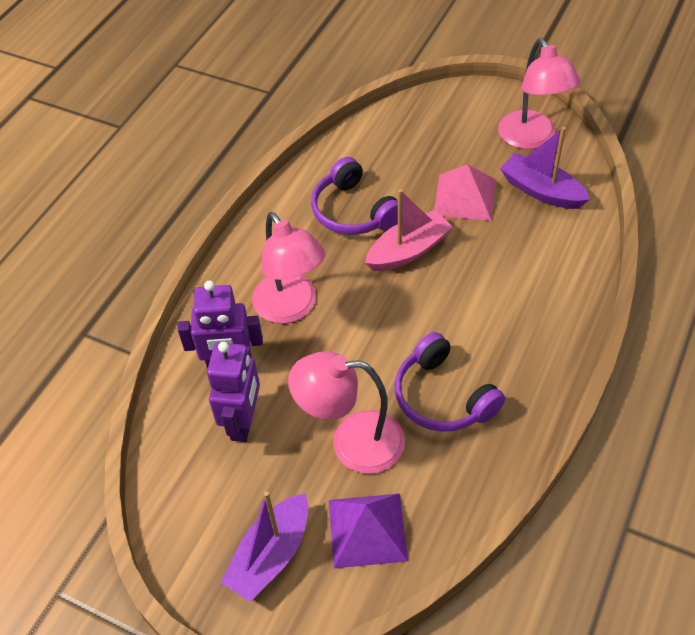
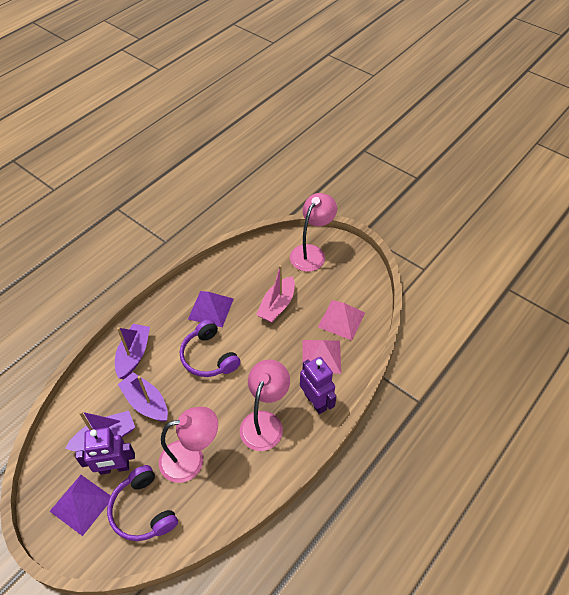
pink pyramid: [434,164,496,221] = 1 -> [302,340,341,374] [318,300,365,340] = 2
purple boat: [221,491,308,602] [500,127,590,209] = 2 -> [65,411,135,451] [115,324,150,379] [118,372,168,422] = 3
purple pyramid: [329,493,408,568] = 1 -> [50,475,111,536] [188,291,234,327] = 2

